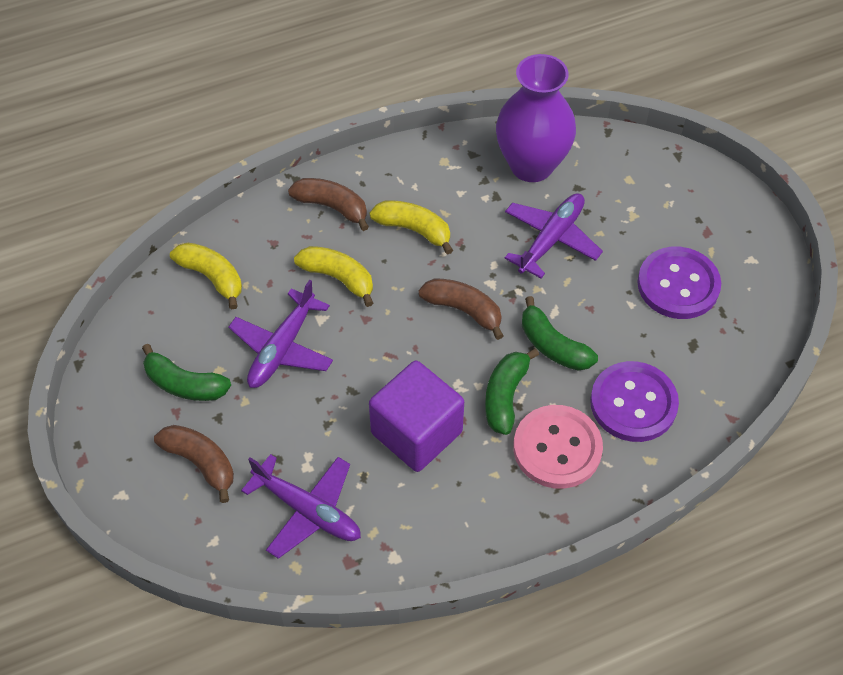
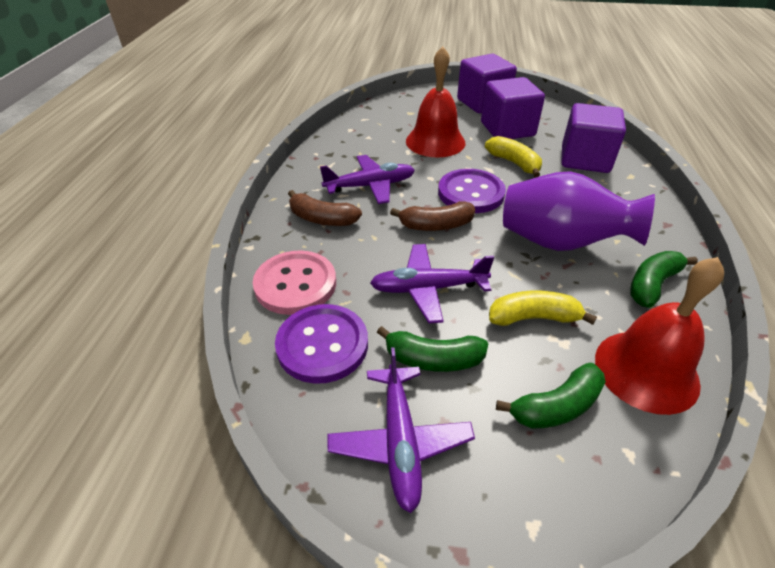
brown banana: [154,425,234,503] [288,178,369,231] [418,278,504,340] = 3 -> [288,190,362,226] [390,201,475,231] = 2
purple cube: [369,361,464,472] = 1 -> [457,54,517,113] [481,77,545,139] [562,103,626,173] = 3
red bell: none = 0 -> [406,46,465,158] [595,257,724,415] = 2
yellow banana: [170,243,242,309] [294,246,373,307] [370,200,453,255] = 3 -> [485,136,542,178] [489,291,597,326] = 2

